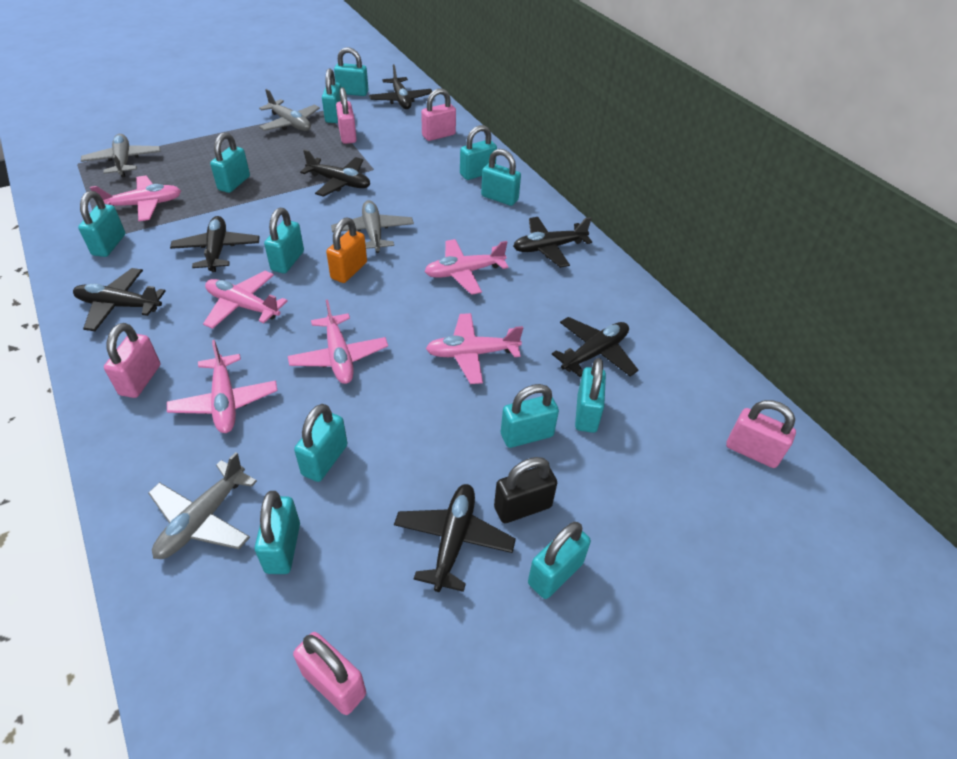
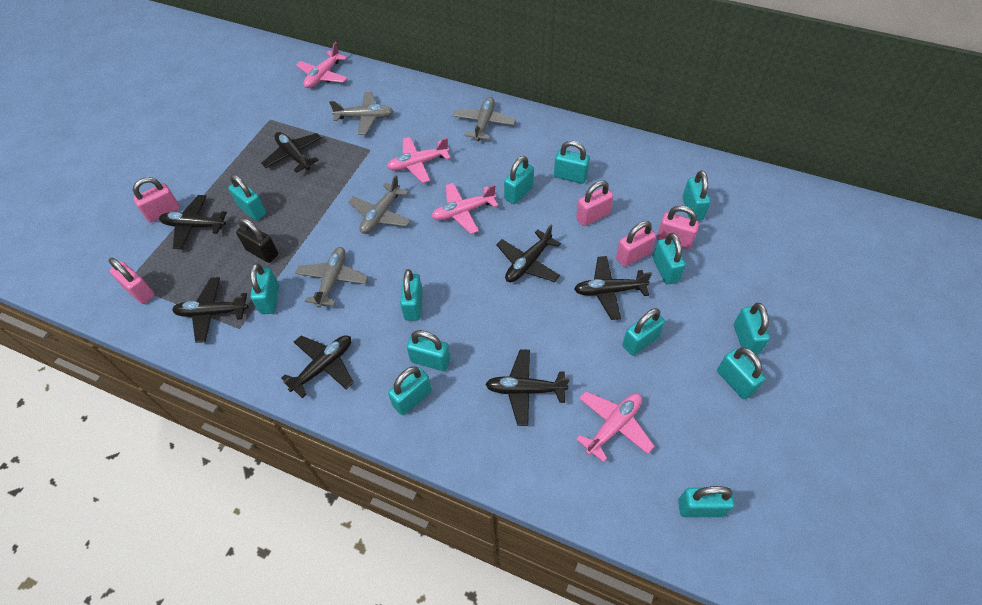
orange padlock: [326,217,367,283] = 1 -> none = 0
pink plane: [90,175,181,221] [167,340,278,433] [203,271,288,329] [288,300,388,384] [424,239,508,295] [426,313,523,384] = 6 -> [296,42,347,88] [387,137,450,183] [432,183,498,234] [576,391,655,463] = 4
turquoise padlock: [78,191,125,257] [210,132,250,193] [255,491,300,574] [264,208,304,273] [294,404,348,482] [322,68,341,123] [334,47,369,96] [460,125,497,180] [481,149,521,206] [501,384,559,448] [528,522,591,599] [575,358,606,433] = 12 -> [228,174,266,221] [250,263,279,314] [388,367,432,415] [400,269,423,321] [407,330,450,371] [504,156,534,204] [554,141,590,184] [622,308,665,356] [653,233,686,284] [678,486,735,517] [683,170,710,221] [717,348,765,399] [734,303,770,356] = 13

